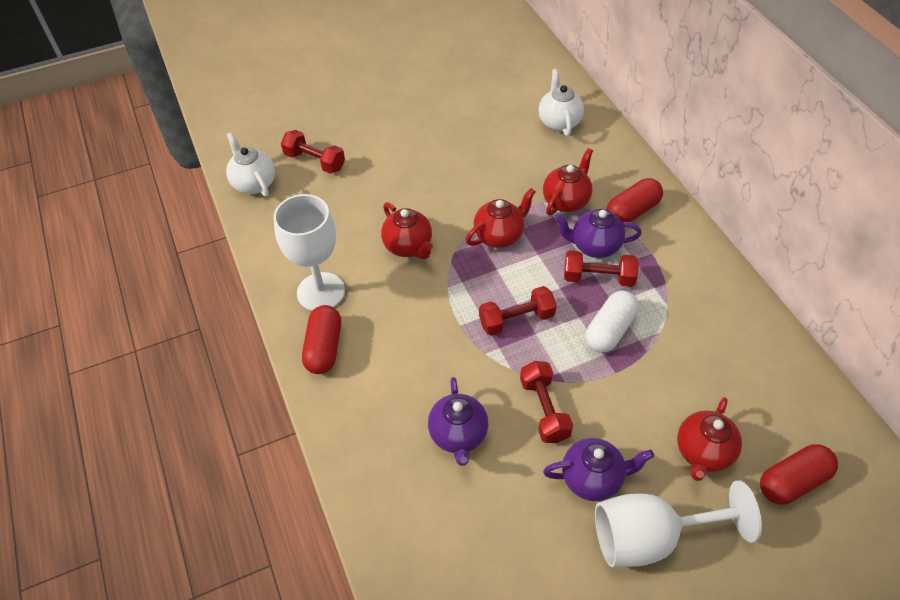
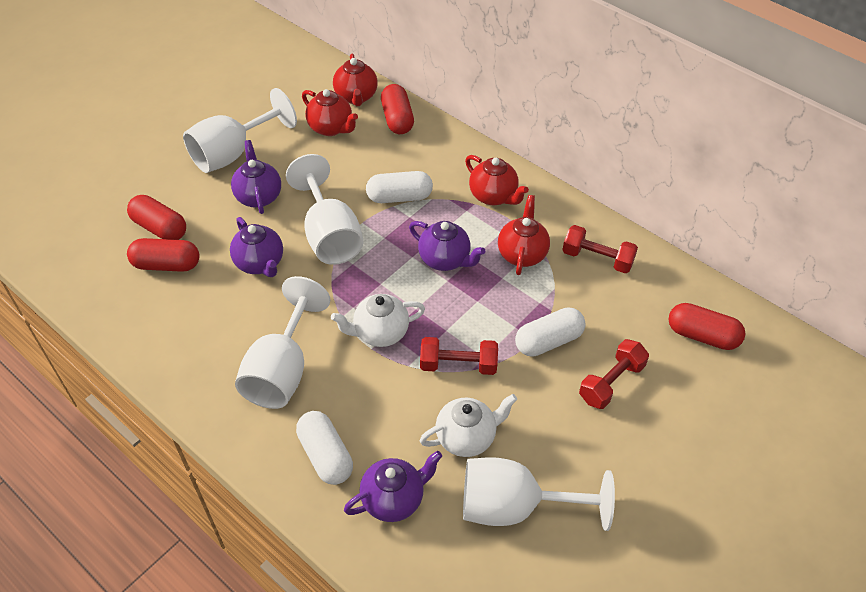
purple teapot: [428,377,488,466] [543,438,654,501] [555,209,642,258] = 3 -> [230,217,283,277] [231,140,281,214] [344,451,442,522] [409,221,485,271] = 4
red capsule: [302,305,341,374] [606,178,663,223] [760,444,838,505] = 3 -> [127,195,186,240] [127,238,200,272] [381,84,414,134] [669,303,745,350] = 4
red dumbbell: [281,130,345,174] [479,286,557,336] [520,361,573,443] [564,251,639,287] = 4 -> [420,337,498,375] [562,225,638,273] [579,339,649,409] = 3
white capsule: [586,290,639,352] = 1 -> [296,411,353,485] [366,171,433,203] [515,307,586,357] = 3
white goblet: [273,194,345,311] [595,480,762,567] = 2 -> [183,88,297,173] [235,276,330,409] [286,154,364,265] [463,457,615,531] = 4

